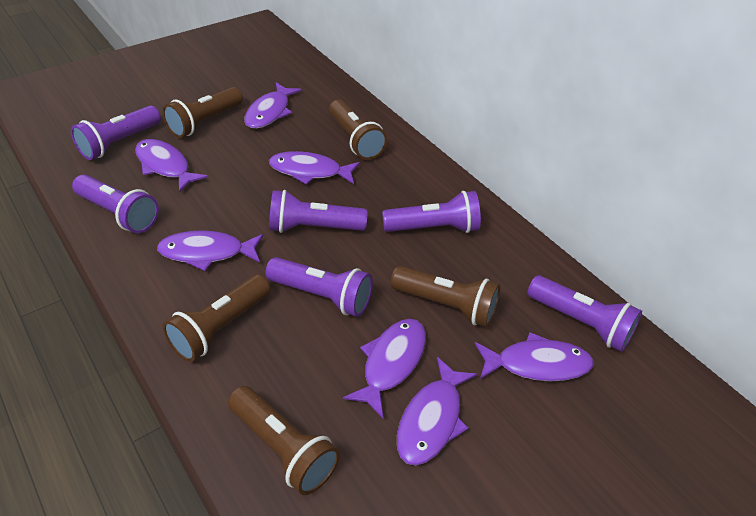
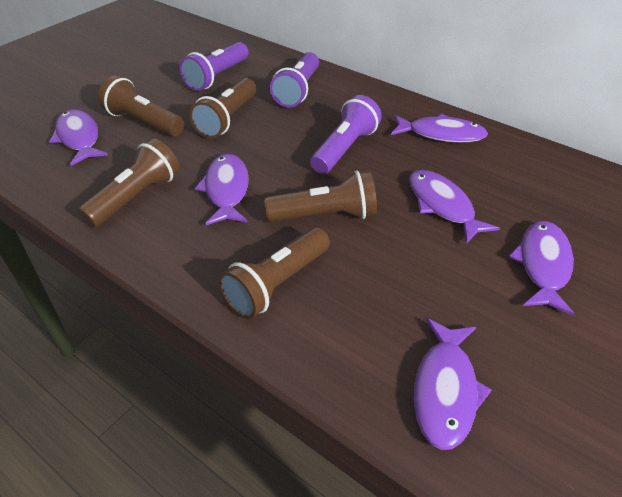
purple fish: [135,139,208,193] [157,230,263,271] [244,82,302,129] [269,151,360,185] [343,319,426,418] [397,357,477,465] [475,332,594,381] = 7 -> [49,109,108,166] [195,153,249,225] [391,114,488,143] [409,170,500,244] [414,318,492,450] [509,221,574,316] = 6
purple flashlight: [71,106,161,160] [72,175,159,233] [265,257,373,317] [269,190,367,233] [382,191,481,233] [527,275,642,352] = 6 -> [180,42,249,91] [270,52,319,108] [310,95,382,174] = 3

